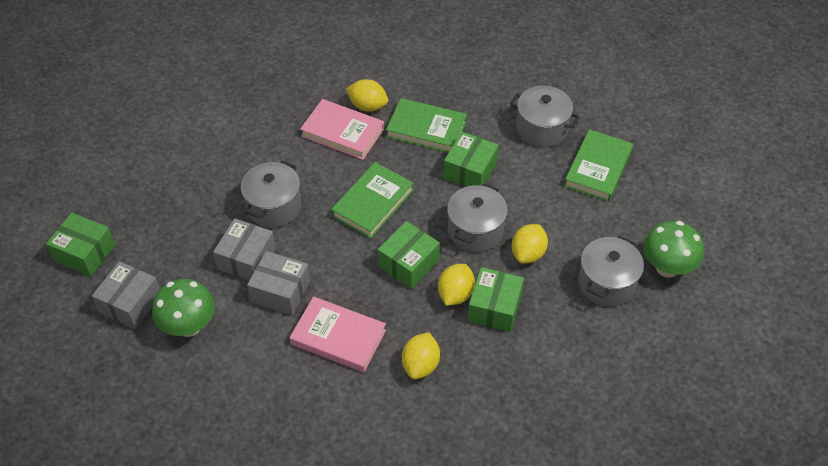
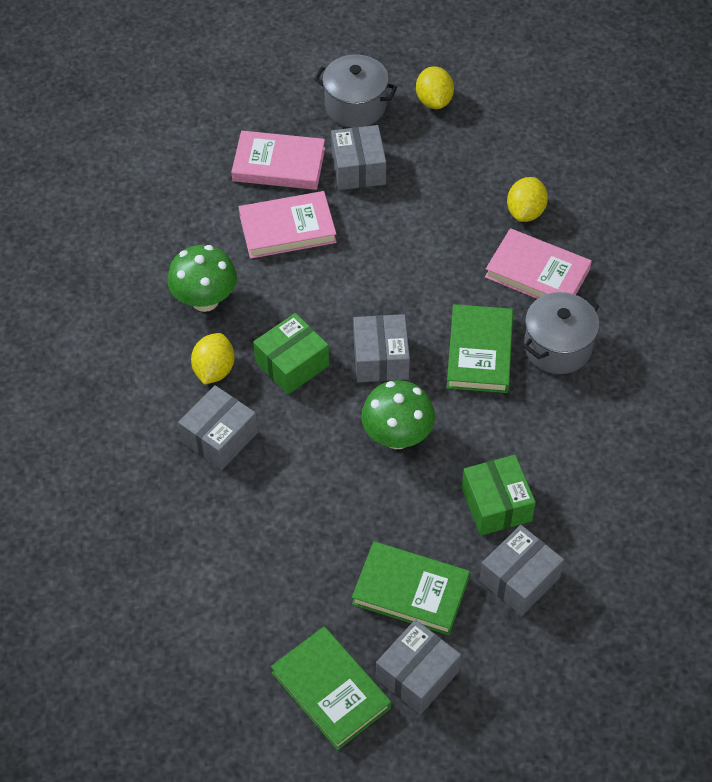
green box: [46,213,115,277] [377,221,440,289] [443,132,499,187] [468,267,524,332] = 4 -> [253,313,329,395] [462,455,536,536] = 2
grey box: [92,261,160,329] [213,218,276,280] [247,251,310,315] = 3 -> [178,385,258,470] [331,125,386,190] [353,314,410,382] [376,619,461,715] [479,525,564,616] = 5
grey pot: [241,161,301,228] [447,184,508,252] [510,86,580,147] [578,236,644,307] = 4 -> [314,54,397,128] [523,292,599,374] = 2
pink book: [290,296,386,372] [300,99,384,160] = 2 -> [231,131,325,190] [239,191,337,259] [485,228,592,299] = 3
yellow lemon: [346,79,388,112] [402,332,440,379] [438,264,475,306] [511,224,548,264] = 4 -> [191,333,235,385] [416,66,454,109] [507,177,548,222] = 3

